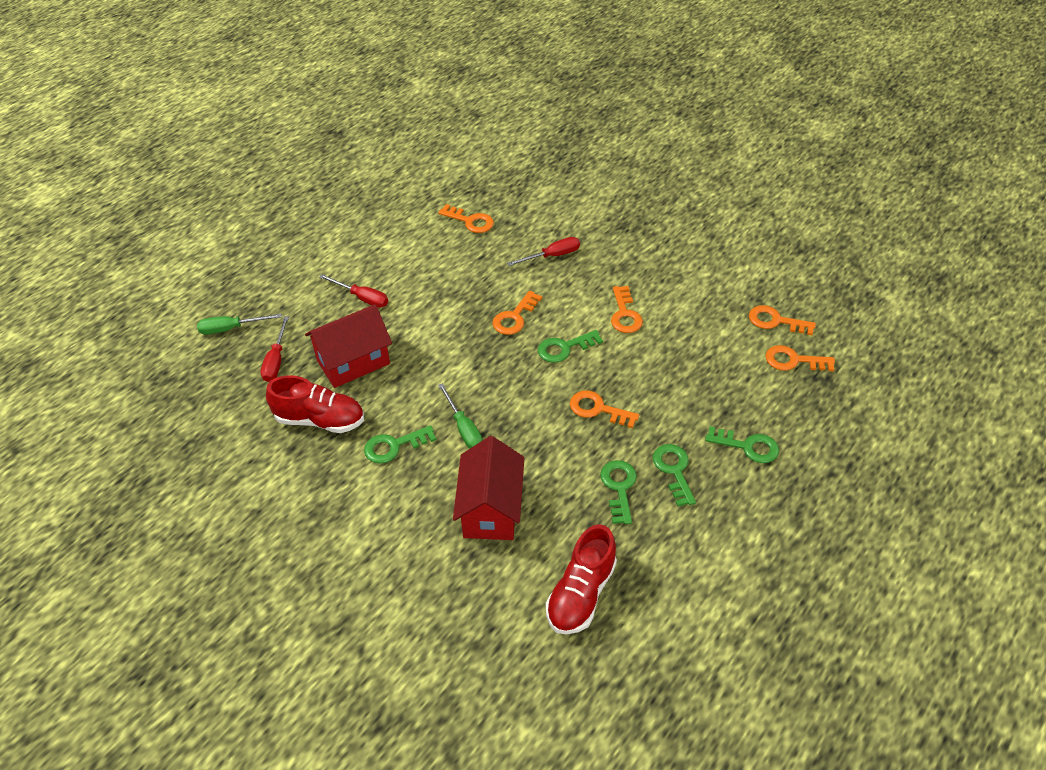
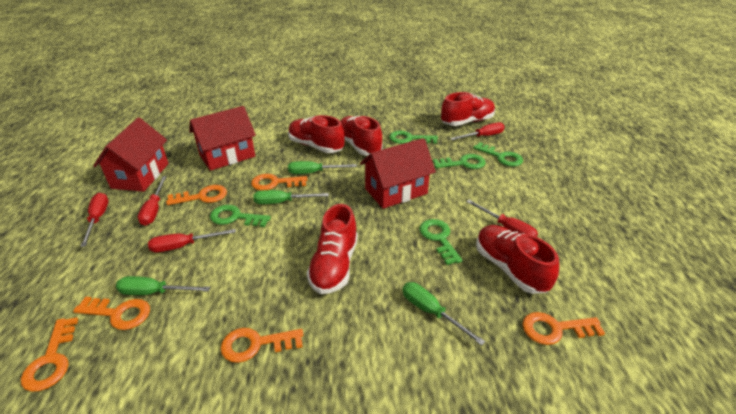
green screwdriver: [197,313,282,335] [438,383,482,449] = 2 -> [116,276,210,295] [253,190,329,204] [288,161,357,174] [402,282,485,346] = 4
red house: [305,304,392,388] [453,436,524,540] = 2 -> [93,118,168,192] [189,106,256,171] [360,138,436,209] = 3
red screwdriver: [260,316,289,382] [319,274,388,308] [507,237,580,266] = 3 -> [80,193,108,247] [138,176,167,226] [148,229,236,252] [450,122,505,140] [466,200,538,237] = 5
red shoe: [266,375,364,433] [546,524,617,634] = 2 -> [288,115,345,153] [307,204,358,294] [340,116,383,156] [441,92,495,126] [476,225,559,294] = 5

